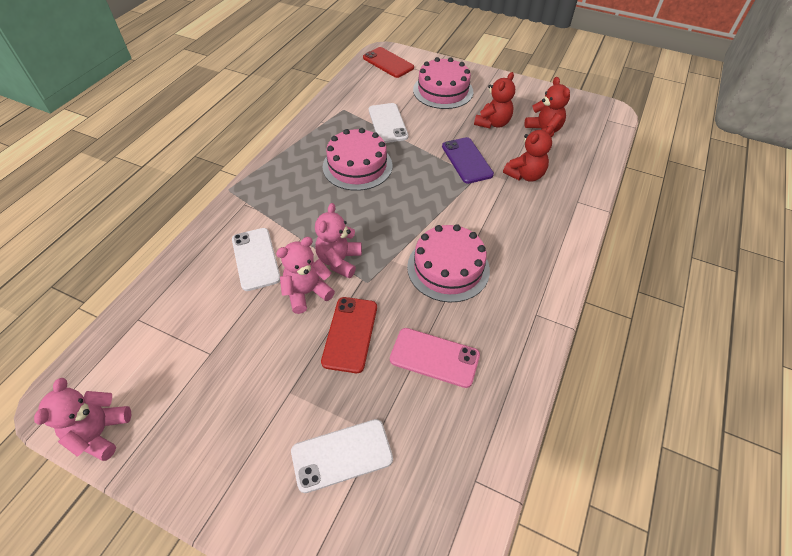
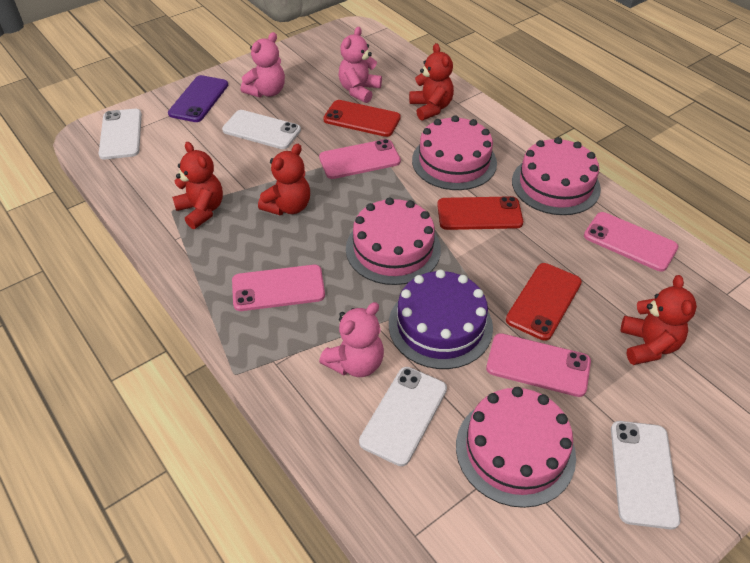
pink cake: [323,128,392,191] [407,224,490,302] [413,57,473,109] = 3 -> [346,197,441,285] [412,115,497,190] [456,387,576,508] [512,137,601,215] = 4
pink phone: [390,328,480,388] = 1 -> [232,265,325,311] [319,139,401,179] [486,333,591,397] [584,212,678,272] = 4
purple cake: none = 0 -> [389,270,493,369] = 1
red phone: [321,297,377,373] [363,47,414,78] = 2 -> [323,100,401,137] [437,196,523,230] [506,263,582,341] = 3
red teddy bear: [474,72,515,128] [503,125,554,182] [525,77,570,137] = 3 -> [172,142,223,229] [258,144,310,215] [409,43,454,121] [620,275,697,365] = 4
white phone: [232,228,280,291] [291,419,393,493] [369,103,409,143] = 3 -> [99,109,142,159] [222,110,301,149] [359,367,447,466] [611,421,680,530] = 4

